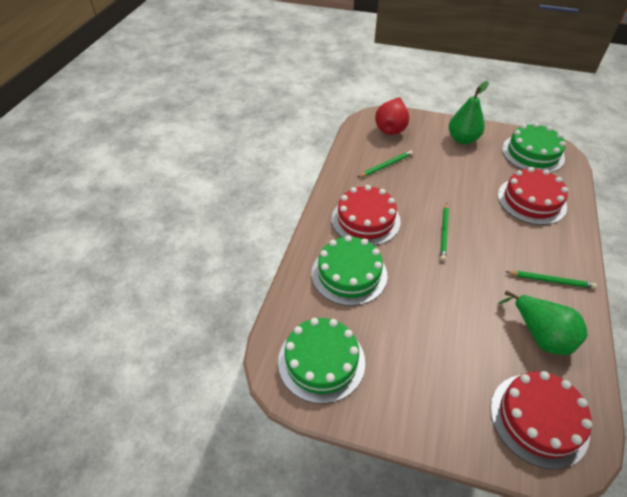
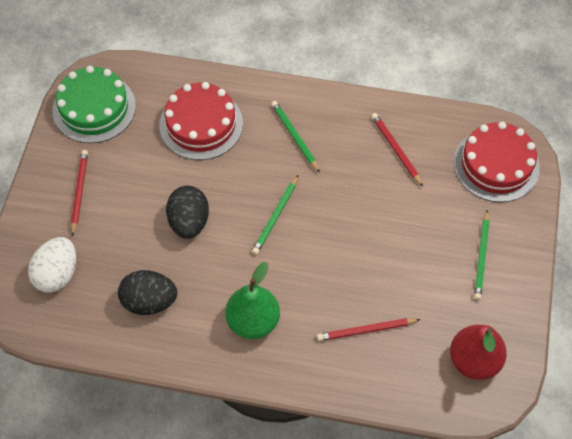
black egg: none = 0 -> [118,270,177,315] [166,186,209,239] = 2
green cake: [278,318,365,404] [312,235,387,306] [502,123,566,173] = 3 -> [53,66,136,143] = 1
green pear: [449,81,489,144] [498,291,588,355] = 2 -> [225,262,280,339] = 1
red cake: [332,185,401,246] [490,371,592,469] [498,167,568,225] = 3 -> [159,82,243,160] [454,122,540,202] = 2
red pencil: none = 0 -> [71,150,88,237] [317,318,421,341] [371,113,423,187] = 3
white egg: none = 0 -> [28,237,76,293] = 1

